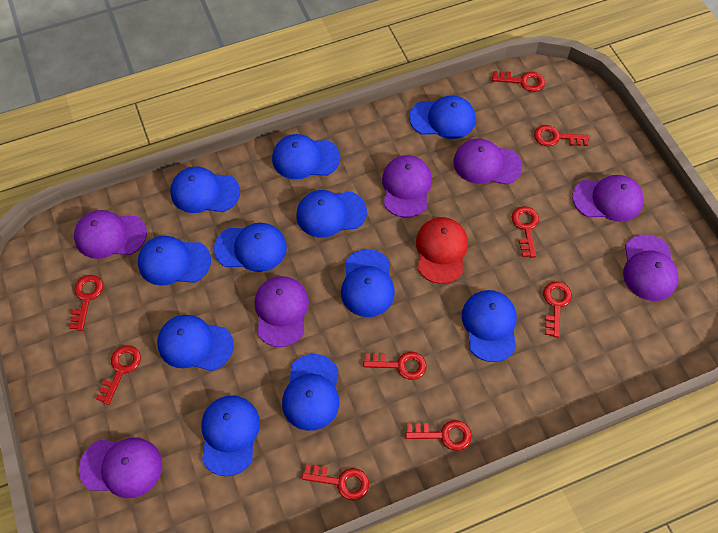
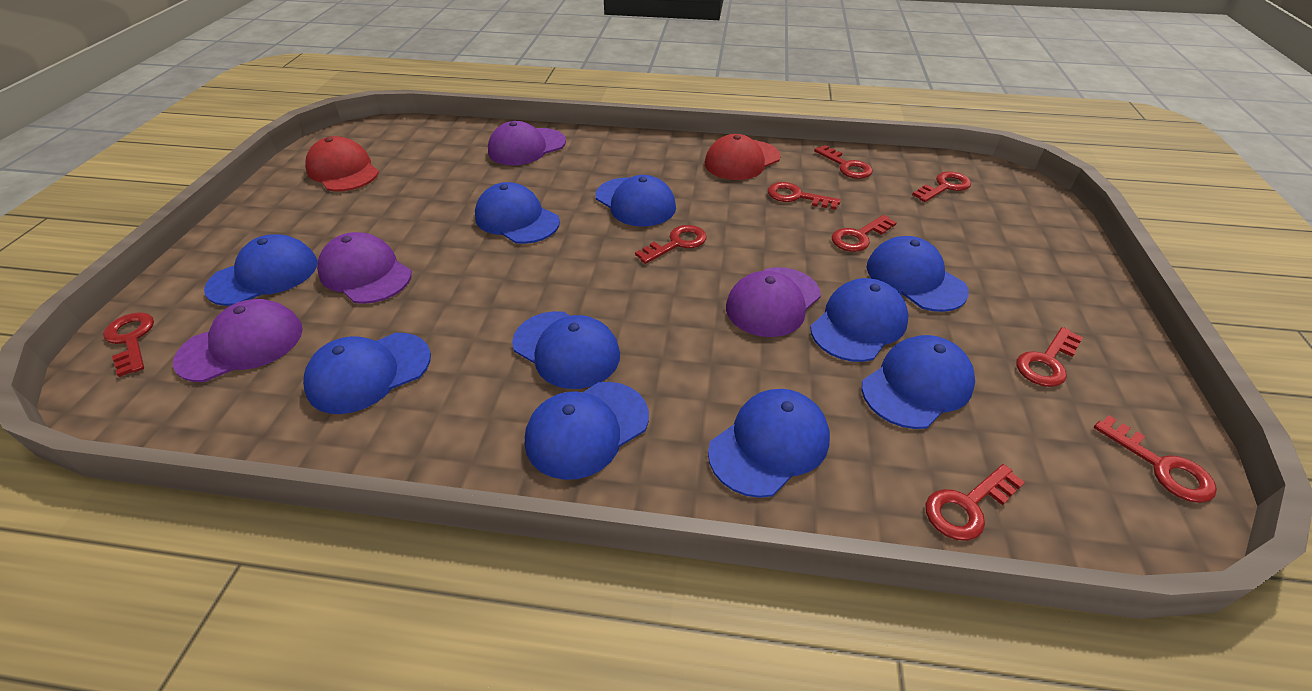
blue cap: [138,236,211,286] [157,315,234,371] [170,167,240,213] [201,395,260,476] [214,223,287,272] [272,134,340,179] [282,354,339,431] [297,190,367,238] [341,249,395,317] [409,95,476,139] [462,290,517,362] = 11 -> [204,234,318,306] [303,333,431,414] [475,182,560,244] [512,311,620,389] [525,382,649,480] [595,175,676,227] [708,389,830,498] [810,278,908,362] [861,335,975,429] [866,236,969,312] = 10
purple cap: [74,210,147,259] [79,438,162,498] [255,276,309,347] [382,155,432,218] [454,139,522,185] [572,175,644,222] [623,234,678,301] = 7 -> [173,299,303,382] [317,232,412,304] [488,121,566,165] [726,267,821,337] = 4
red cap: [416,217,468,284] = 1 -> [305,136,379,191] [704,134,781,180] = 2

